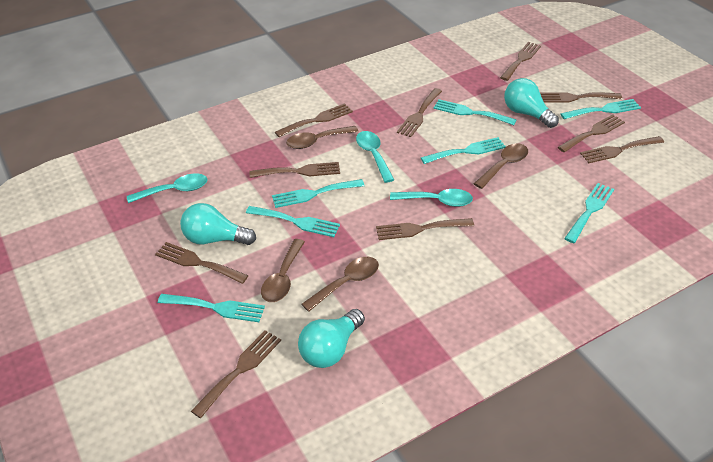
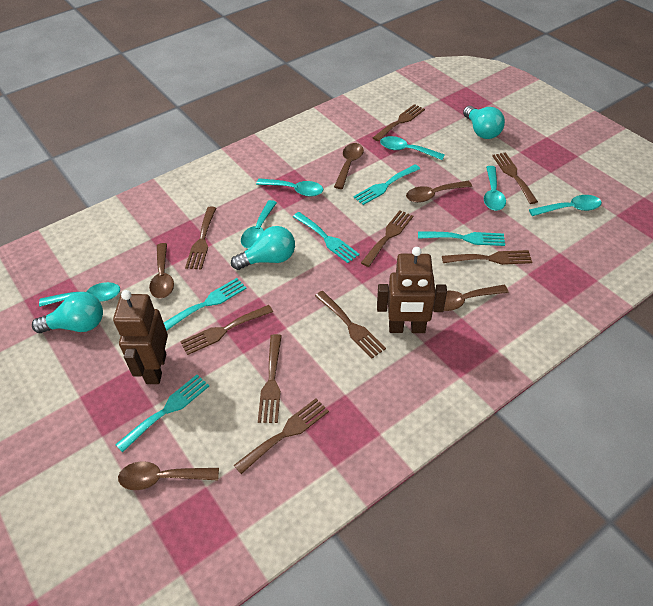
brown fork: [155,242,249,284] [191,330,281,418] [250,162,340,178] [275,103,353,137] [376,218,474,240] [397,88,442,137] [500,42,541,81] [540,92,622,103] [558,114,625,152] [580,136,664,163] = 10 -> [180,305,273,355] [185,207,216,270] [234,398,329,474] [258,334,282,423] [315,291,386,358] [361,210,413,267] [373,104,425,141] [442,250,532,265] [492,152,538,204] = 9
brown robot: none = 0 -> [113,290,168,384] [377,247,447,333] = 2
brown spoon: [261,239,305,302] [286,126,359,149] [302,257,379,312] [474,143,528,189] = 4 -> [118,461,219,490] [149,243,174,298] [334,143,364,189] [406,181,472,203] [444,285,509,311] = 5
turquoise fork: [158,294,265,322] [246,206,340,237] [272,179,365,208] [421,137,506,164] [434,99,517,125] [561,99,641,119] [564,183,614,243] = 7 -> [115,375,209,452] [164,278,247,331] [293,212,360,263] [353,164,420,205] [418,231,505,246] = 5
turquoise spoon: [127,173,207,203] [356,131,394,183] [390,189,473,207] = 3 -> [39,282,120,307] [241,200,277,248] [256,178,323,197] [380,136,445,160] [484,166,506,211] [529,195,602,216] = 6

